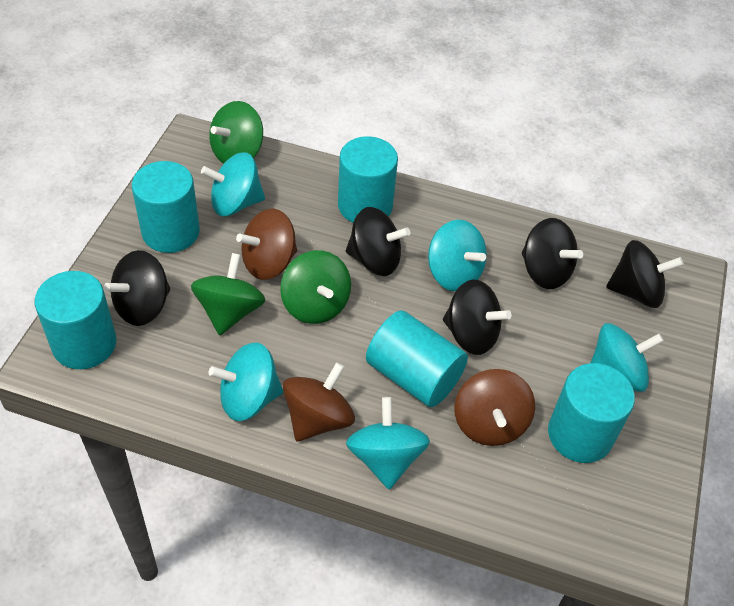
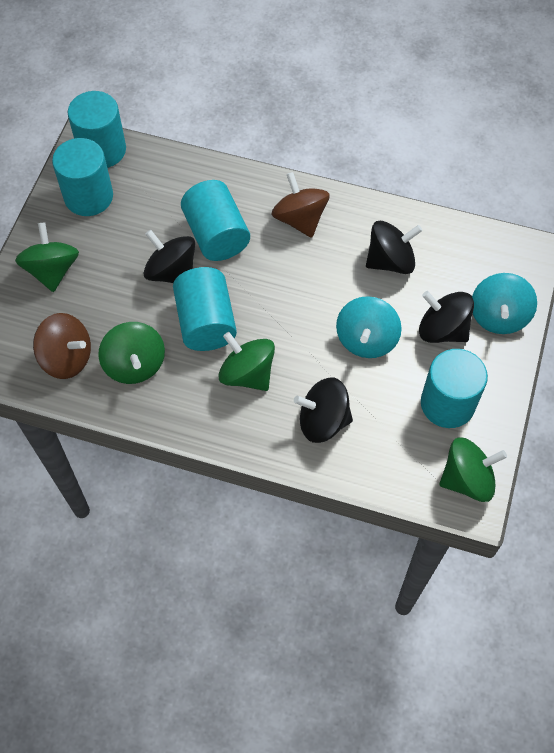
black spinning top: [104,250,170,326] [346,207,410,276] [443,279,511,355] [522,218,583,289] [606,240,684,308] = 5 -> [143,230,195,283] [294,378,353,443] [366,221,422,274] [419,291,474,343] = 4
brown spinning top: [236,209,297,280] [283,362,355,442] [454,369,535,446] = 3 -> [33,313,91,379] [272,172,329,238] = 2
green spinning top: [191,253,266,335] [209,101,263,164] [280,250,351,324] = 3 -> [15,222,79,292] [98,322,165,384] [218,332,275,391] [439,437,507,502] = 4
turquoise spinning top: [201,152,265,216] [209,343,283,421] [346,397,430,490] [428,220,487,291] [591,323,664,392] = 5 -> [336,296,402,358] [472,273,537,334] = 2

